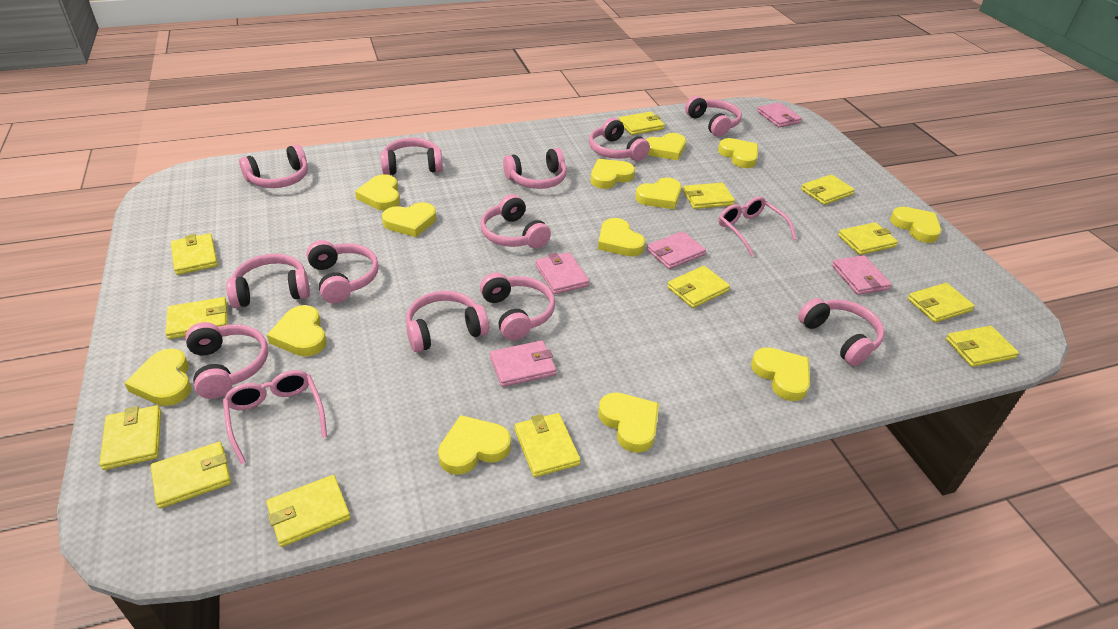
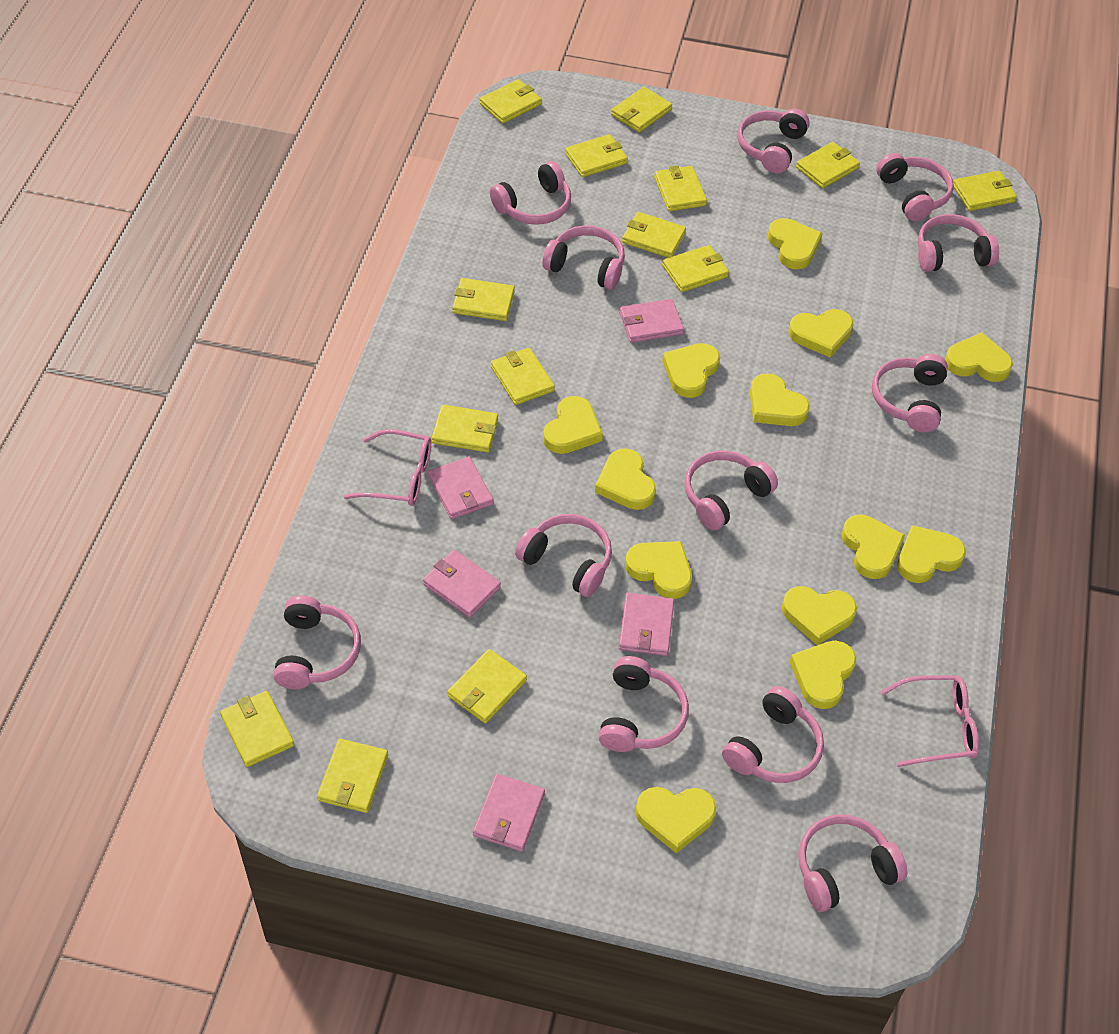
yellow wallet: [99,405,161,470] [151,442,231,509] [166,297,227,339] [171,233,218,275] [266,475,350,547] [515,413,581,477] [619,112,665,135] [667,266,730,308] [683,183,735,209] [801,174,855,205] [838,222,898,255] [907,283,975,323] [946,326,1019,367] = 13 -> [220,691,294,767] [317,739,388,813] [432,405,498,453] [447,649,527,723] [452,278,515,321] [480,79,542,124] [491,348,555,405] [565,134,628,177] [611,87,672,132] [622,212,686,258] [654,165,707,211] [662,245,729,292] [796,142,860,188] [953,171,1017,211] = 14

